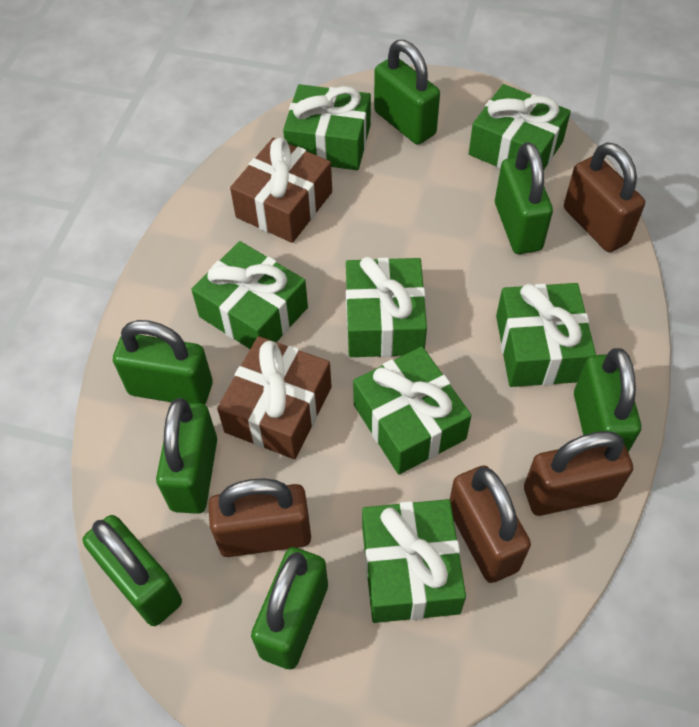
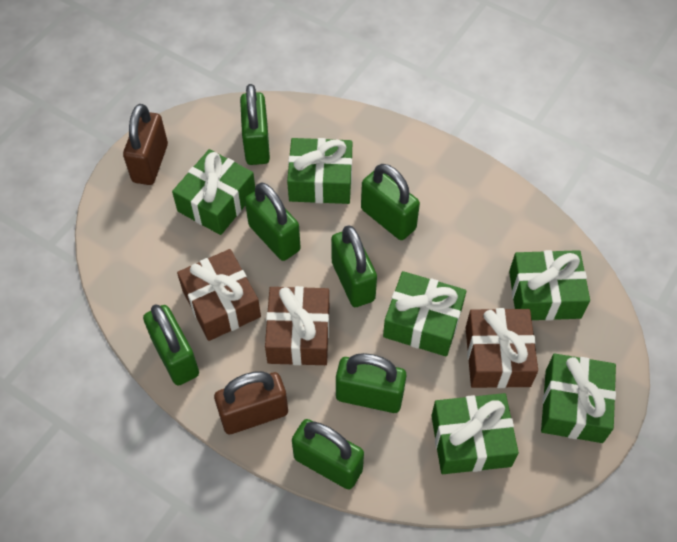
brown gift: [217,336,332,459] [230,137,332,243] = 2 -> [177,249,261,341] [265,286,329,365] [466,308,538,388] = 3
brown padlock: [208,478,311,557] [450,465,531,583] [524,431,633,516] [564,142,645,252] = 4 -> [123,104,168,185] [214,371,288,434] = 2
green gift: [191,241,308,349] [283,84,371,170] [346,256,427,357] [353,346,472,474] [362,499,466,623] [469,84,571,170] [496,283,596,387] = 7 -> [172,149,255,235] [287,138,352,204] [383,271,466,357] [431,393,519,474] [509,250,590,321] [541,353,616,443] = 6

